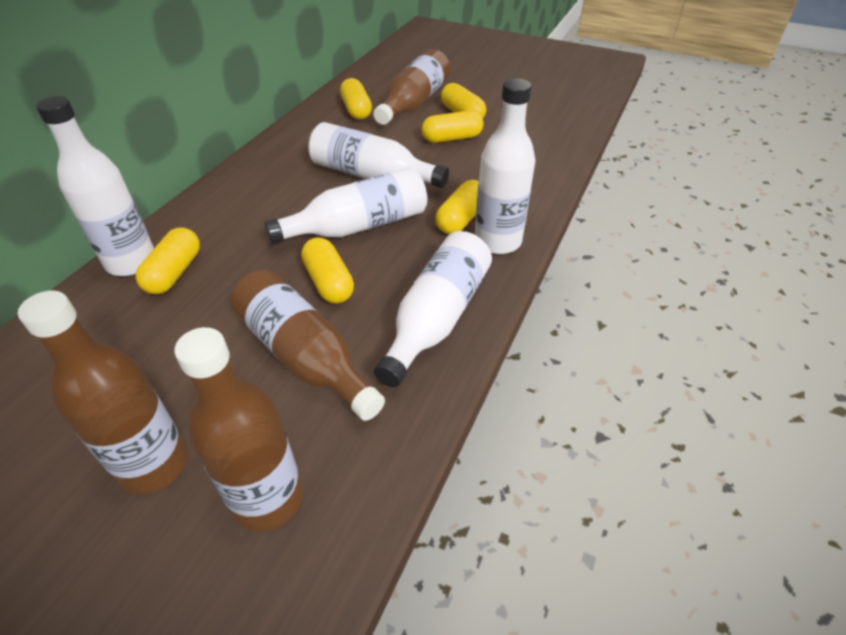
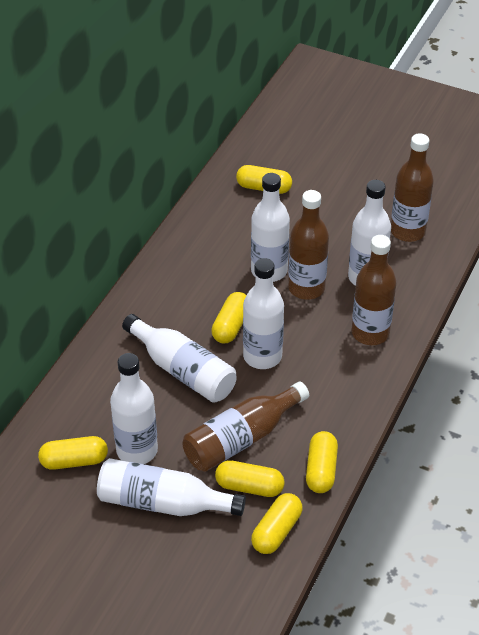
white bottle: [36,96,154,276] [264,167,427,244] [308,122,449,188] [374,231,492,387] [475,78,536,254] = 5 -> [97,458,246,516] [110,353,158,464] [122,314,237,403] [243,258,284,369] [251,173,290,282] [348,180,391,286] = 6

